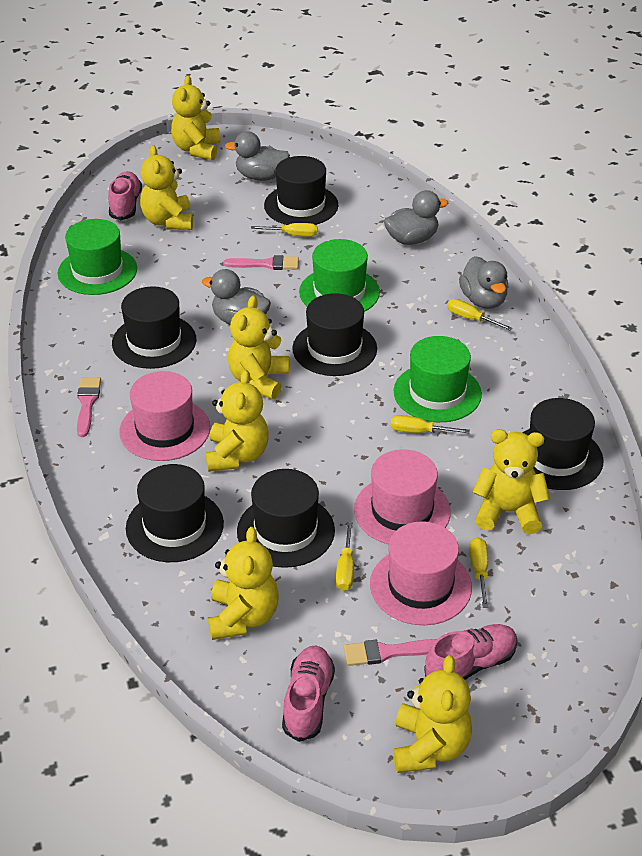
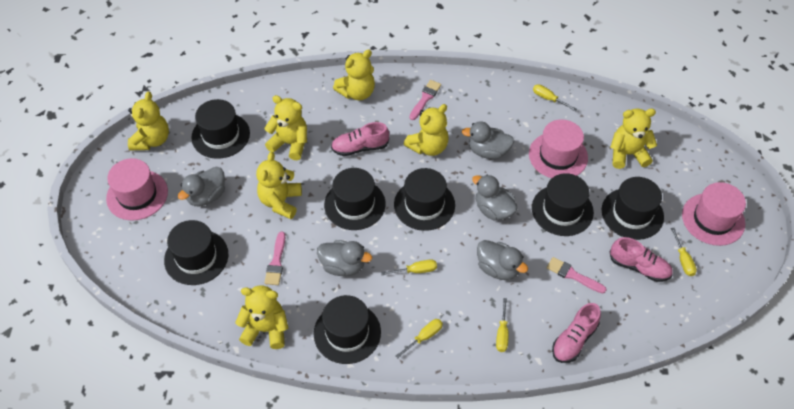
black hat: [112,286,196,369] [126,464,224,562] [237,469,335,568] [264,156,339,225] [292,293,377,376] [522,398,604,490] = 6 -> [164,220,228,285] [191,99,250,159] [314,295,381,364] [324,168,386,230] [394,168,455,231] [532,173,594,236] [602,177,664,240] = 7
green hat: [58,219,137,295] [299,239,380,312] [394,336,482,422] = 3 -> none = 0
grey duck: [202,269,271,325] [225,131,290,181] [384,190,448,245] [459,256,508,309] = 4 -> [178,167,225,207] [317,240,372,276] [462,121,514,159] [472,175,518,220] [477,240,528,280] = 5

